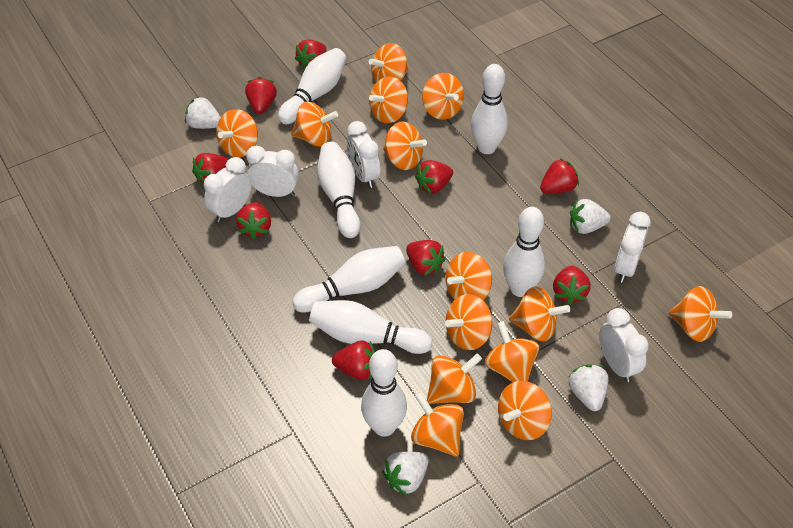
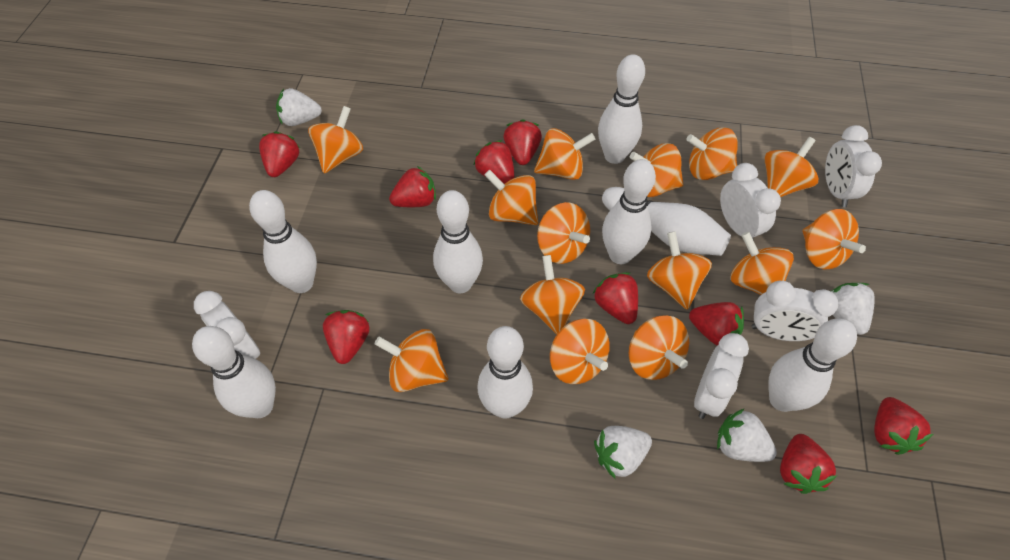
white bowling pin: [278,48,346,125] [292,246,405,312] [309,300,432,354] [317,142,360,238] [361,349,407,437] [471,64,508,154] [503,207,545,297] = 7 -> [192,326,276,418] [249,190,317,293] [433,190,483,293] [478,326,533,419] [598,54,645,164] [602,159,656,264] [602,187,731,256] [768,318,857,412] = 8

